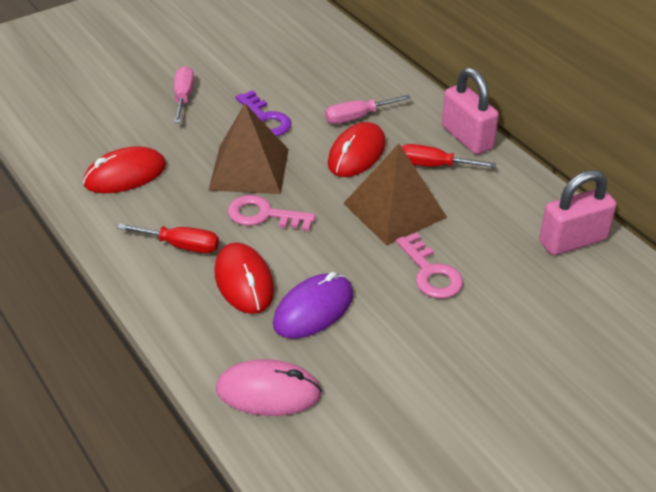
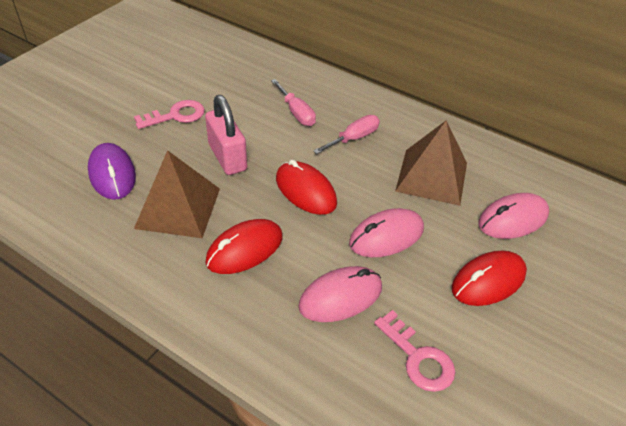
pink mouse: [216,359,322,416] = 1 -> [298,266,382,322] [349,208,424,257] [478,193,549,239] = 3
pink padlock: [442,67,499,154] [539,170,617,255] = 2 -> [205,95,247,175] = 1
purple key: [235,90,291,136] = 1 -> none = 0
red screwdriver: [117,224,219,253] [401,144,496,168] = 2 -> none = 0

